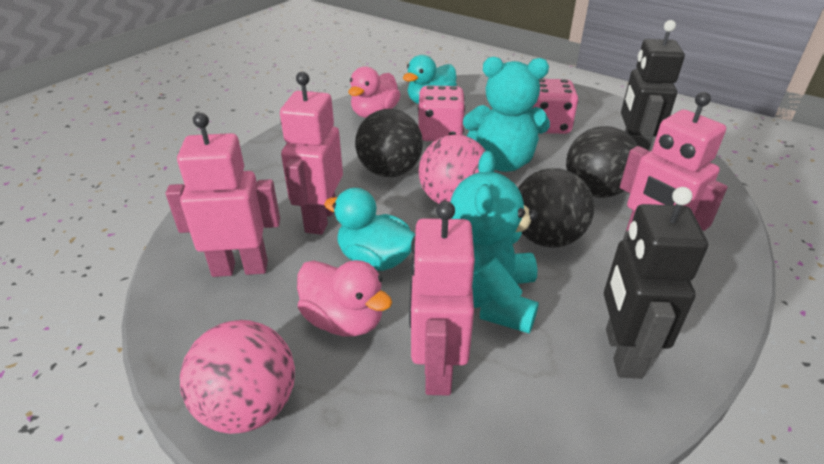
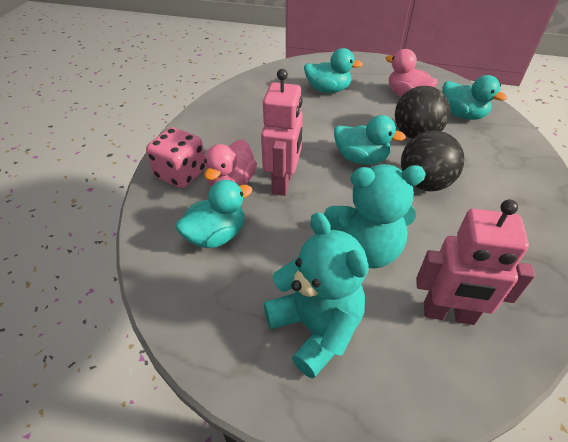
black ball: [355,109,423,177] [518,168,594,248] [566,126,637,198] = 3 -> [395,86,450,139] [401,131,465,191] = 2
black robot: [604,187,708,379] [621,20,685,150] = 2 -> none = 0
pink ball: [180,320,295,434] [419,135,485,204] = 2 -> none = 0
pink dice: [418,85,465,141] [531,79,579,134] = 2 -> [146,127,206,188] = 1
pink robot: [166,113,280,277] [280,72,343,235] [409,201,475,396] [620,92,728,231] = 4 -> [261,69,303,196] [416,200,535,325] = 2
turquoise duck: [324,188,415,271] [403,55,457,104] = 2 -> [176,180,252,248] [304,48,363,93] [334,115,406,165] [442,75,507,120] = 4

